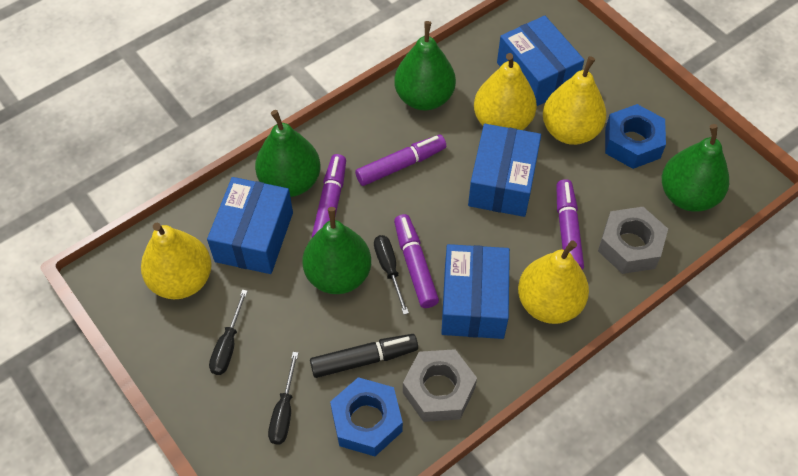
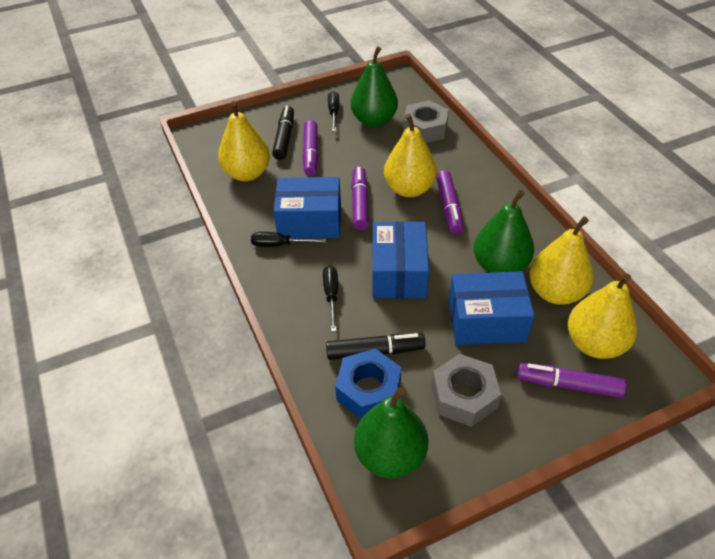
black marker: [310,334,418,378] = 1 -> [272,106,294,160] [326,333,426,360] = 2
blue box: [207,177,293,274] [441,244,510,339] [468,124,541,217] [497,16,584,106] = 4 -> [273,177,341,239] [372,221,429,298] [449,271,535,345] = 3
blue nut: [330,377,403,456] [605,104,666,169] = 2 -> [335,349,402,419] = 1
green pear: [255,110,321,197] [303,207,371,294] [394,21,456,110] [662,124,729,212] = 4 -> [351,46,398,127] [354,387,429,478] [473,190,534,273] = 3

